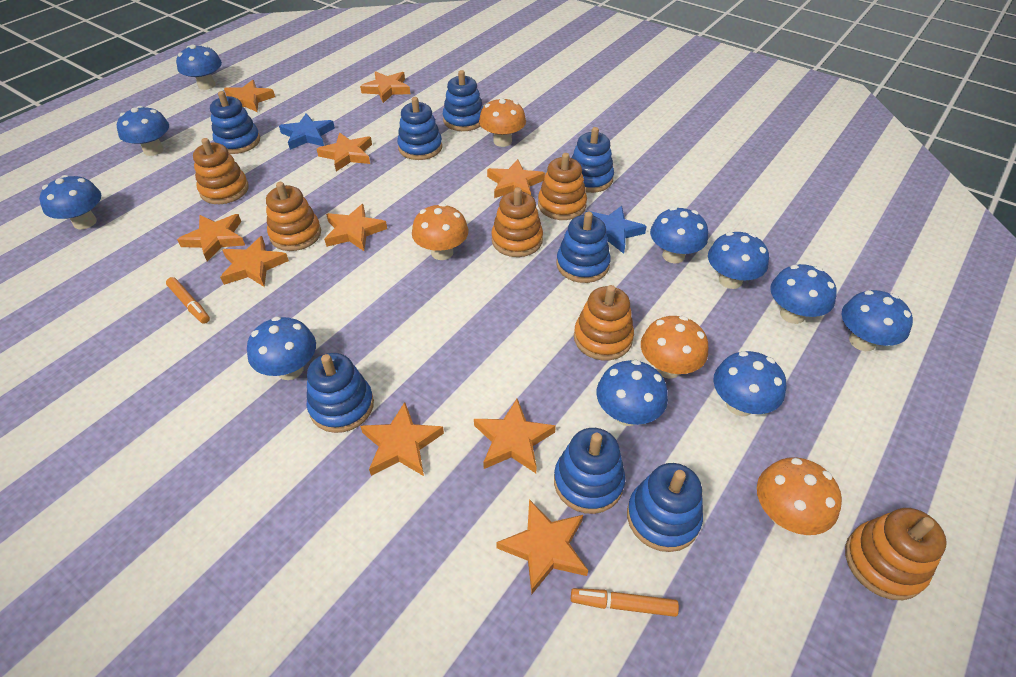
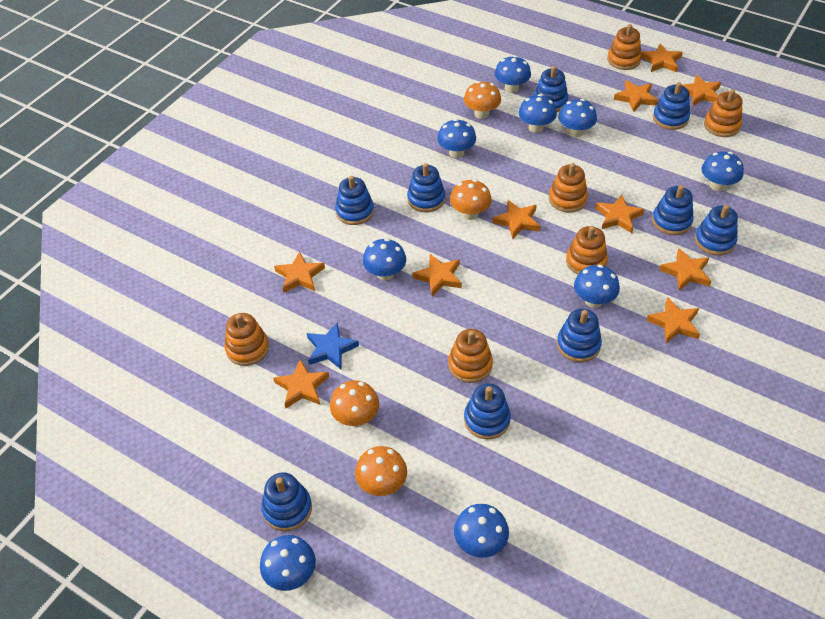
blue mushroom: [39,175,101,229] [116,106,169,156] [176,44,222,90] [247,317,316,380] [597,360,668,426] [650,207,708,263] [708,232,769,289] [713,351,786,416] [770,264,837,324] [841,290,913,351] = 10 -> [260,535,316,591] [363,238,406,281] [437,119,476,158] [454,504,509,558] [495,55,531,93] [519,94,557,133] [558,99,597,137] [574,265,620,308] [702,151,744,191] = 9
blue stacking toy: [210,91,260,154] [306,353,374,433] [397,97,442,160] [443,70,483,131] [554,428,625,514] [557,212,611,283] [572,127,614,193] [627,463,703,552] = 8 -> [262,472,312,531] [335,176,374,225] [407,163,445,212] [464,383,511,440] [533,66,568,112] [557,309,602,362] [652,185,694,235] [653,82,690,130] [695,205,738,256] = 9
blue star: [279,113,335,150] [586,206,647,254] = 2 -> [307,322,359,369] = 1
orange marker: [166,277,210,324] [571,588,679,617] = 2 -> none = 0

